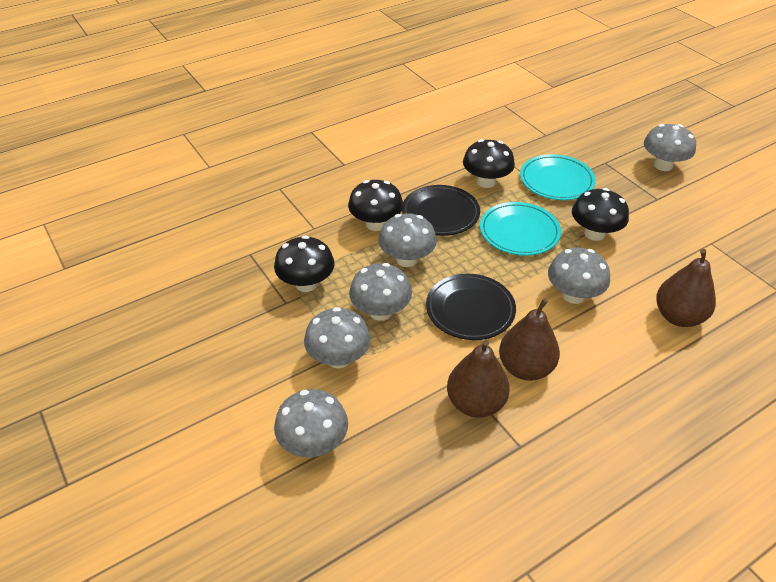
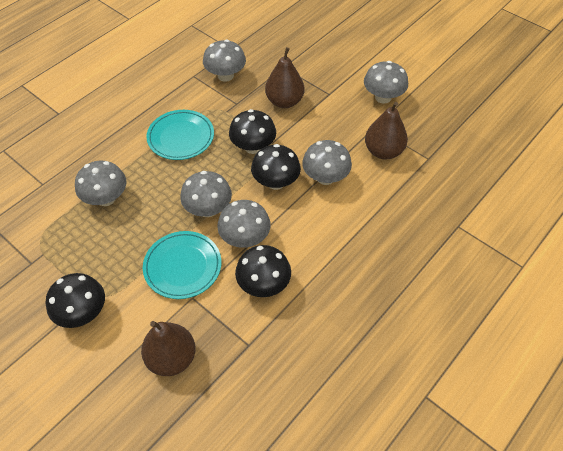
black plate: [402,185,480,236] [426,274,516,340] = 2 -> none = 0

